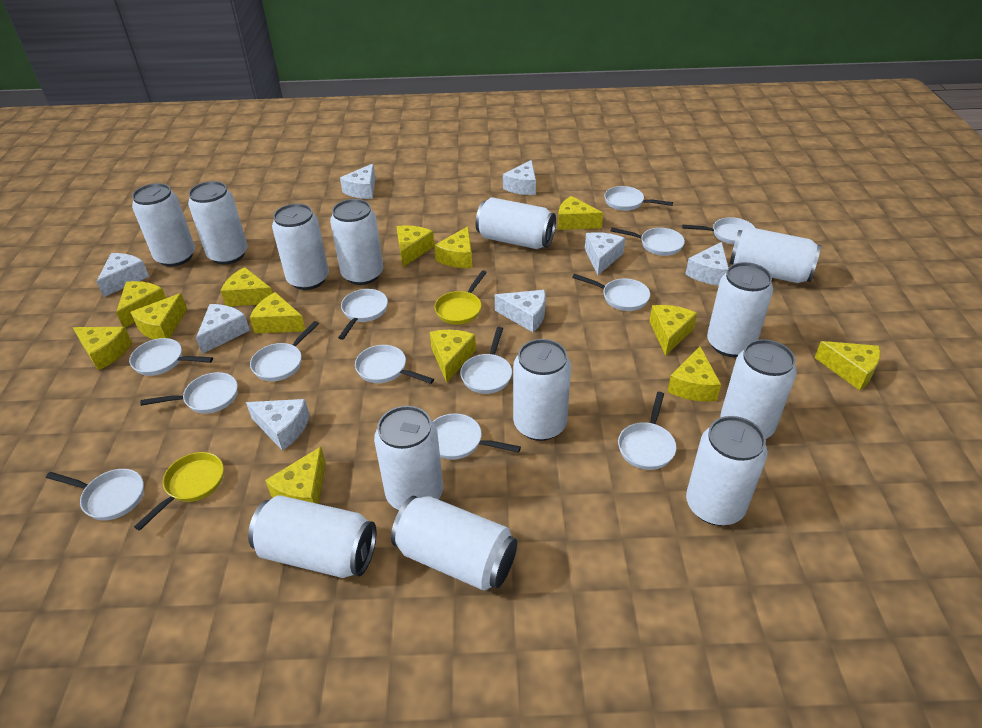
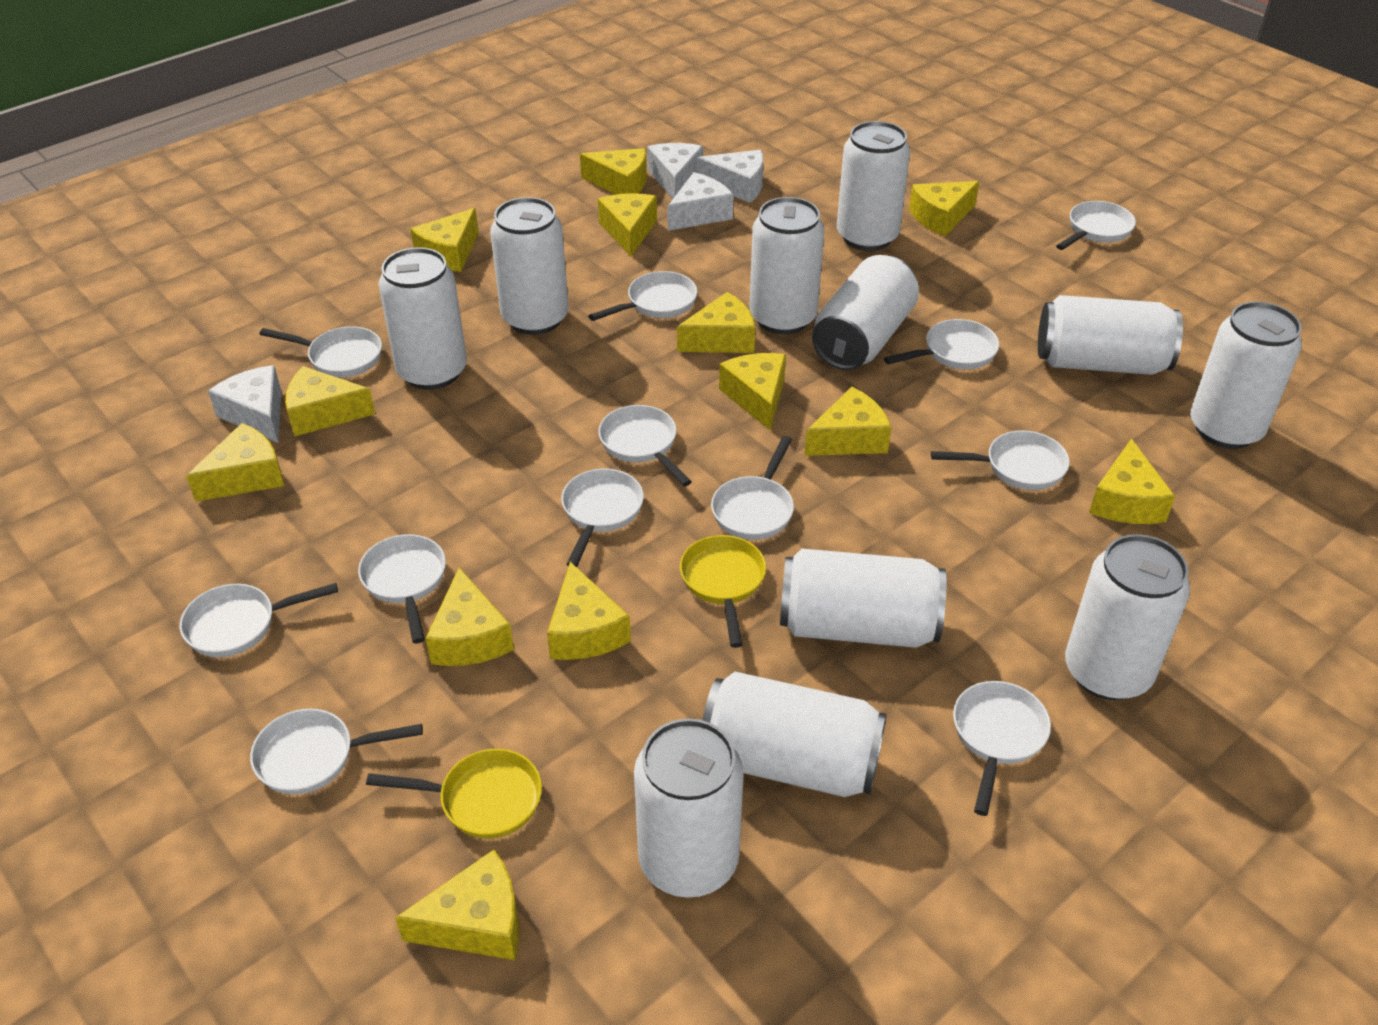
white can: [132,183,195,267] [188,181,248,265] [248,495,377,578] [272,204,329,290] [330,199,383,285] [374,406,443,510] [391,496,517,591] [476,197,556,249] [513,339,571,441] [686,416,767,526] [707,262,773,357] [720,339,797,439] [730,227,821,283] = 13 -> [378,247,467,390] [490,197,569,335] [634,718,744,898] [702,672,887,797] [749,197,825,334] [780,549,947,648] [812,255,919,370] [837,121,910,251] [1038,295,1183,375] [1065,534,1190,700] [1190,302,1302,449] = 11
white cheese: [96,253,149,297] [196,304,250,354] [246,399,310,451] [340,164,375,199] [495,290,546,332] [503,160,536,195] [585,232,625,275] [685,242,729,285] = 8 -> [208,365,281,443] [647,143,703,199] [667,172,734,231] [697,150,763,203] = 4
white pan: [46,469,144,520] [129,338,213,376] [140,372,238,414] [250,321,319,381] [338,289,388,340] [355,345,434,384] [433,413,521,460] [460,327,512,394] [572,274,650,311] [604,186,673,211] [611,228,685,256] [618,392,677,470] [682,217,755,245] = 13 -> [180,583,338,657] [250,709,423,795] [259,326,382,378] [358,534,446,644] [561,469,644,567] [588,271,697,321] [598,405,692,486] [711,436,794,540] [884,319,999,370] [931,430,1070,490] [953,681,1051,816] [1056,201,1136,250] = 12

